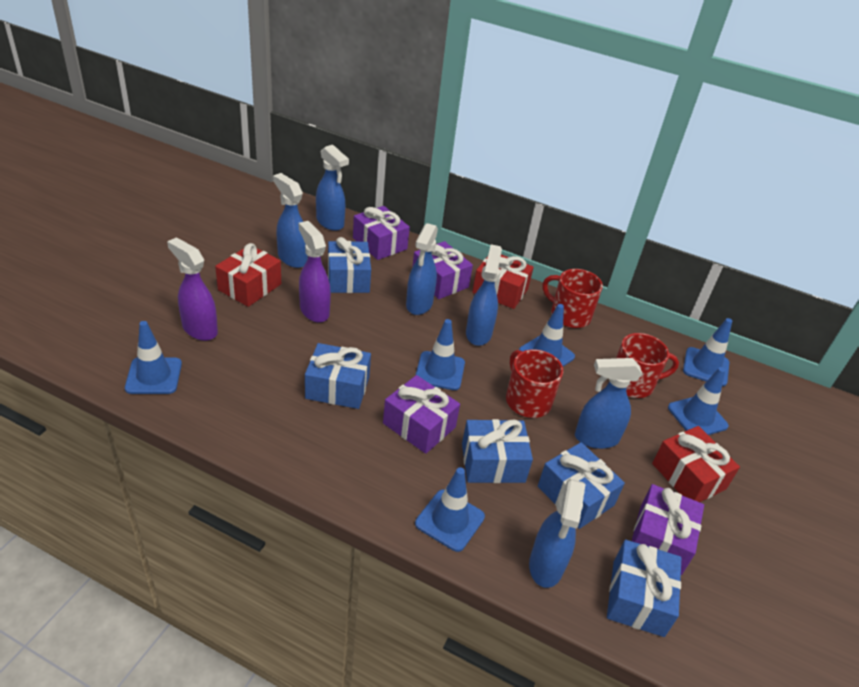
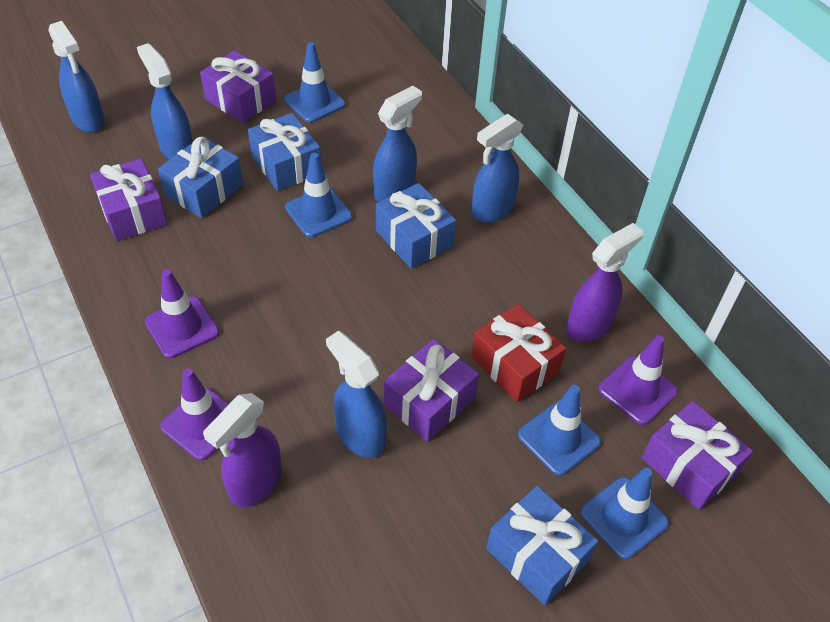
blue gift: [305,343,371,409] [328,237,371,293] [462,419,533,483] [538,442,625,529] [607,540,681,637] = 5 -> [158,136,243,218] [248,113,321,191] [376,183,456,268] [486,486,598,605] = 4
blue spray bottle: [273,173,308,268] [316,145,349,231] [406,223,438,315] [466,244,502,346] [529,479,586,588] [575,358,643,449] = 6 -> [48,21,105,132] [137,43,193,159] [326,331,387,458] [373,86,422,202] [471,114,523,223] = 5
blue traffic cone: [125,321,182,394] [415,319,465,390] [415,468,485,552] [519,304,575,367] [668,367,729,435] [683,318,732,386] = 6 -> [284,42,345,123] [285,153,352,238] [518,385,601,476] [580,468,669,559] = 4
purple traffic cone: none = 0 -> [145,269,219,358] [160,368,229,460] [598,335,678,425] = 3
red gift: [215,243,281,307] [472,254,534,309] [652,426,740,502] = 3 -> [471,304,566,402] = 1
red mug: [506,349,563,418] [542,269,603,328] [616,333,679,398] = 3 -> none = 0

